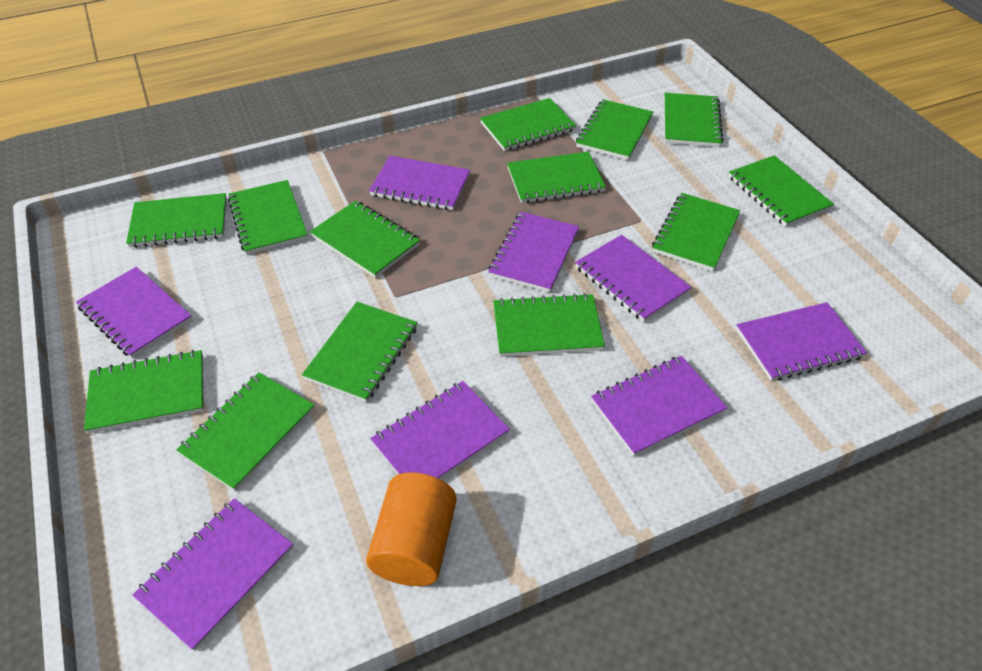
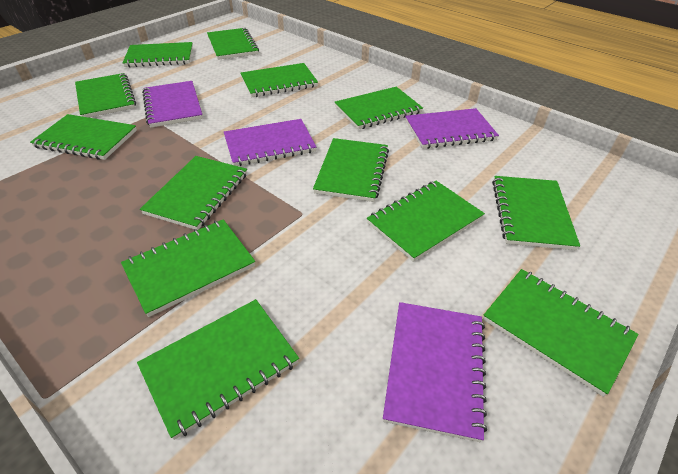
orange cylinder: [366,472,457,586] = 1 -> none = 0
purple notebook: [76,267,192,358] [133,498,294,651] [369,156,470,210] [370,381,510,480] [488,212,579,292] [575,235,692,322] [591,356,727,456] [736,302,867,381] = 8 -> [142,81,203,128] [224,119,316,166] [383,302,487,442] [405,108,499,149] = 4

